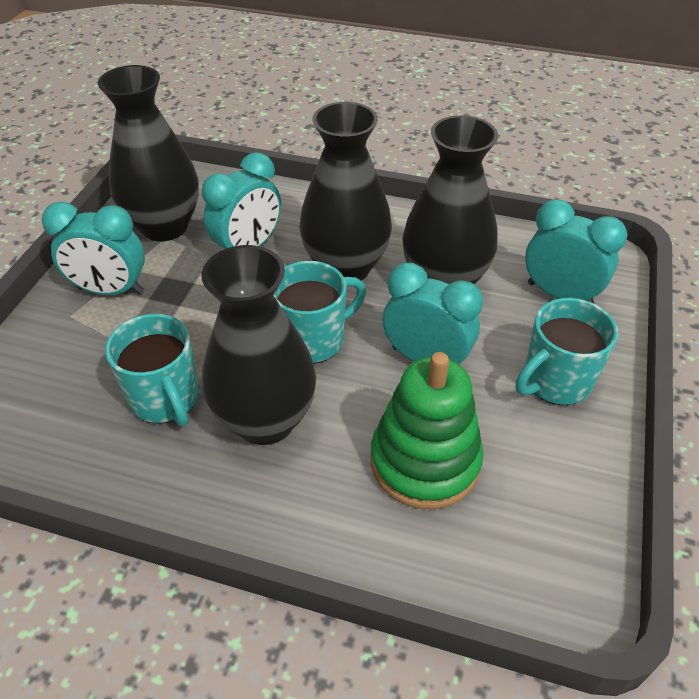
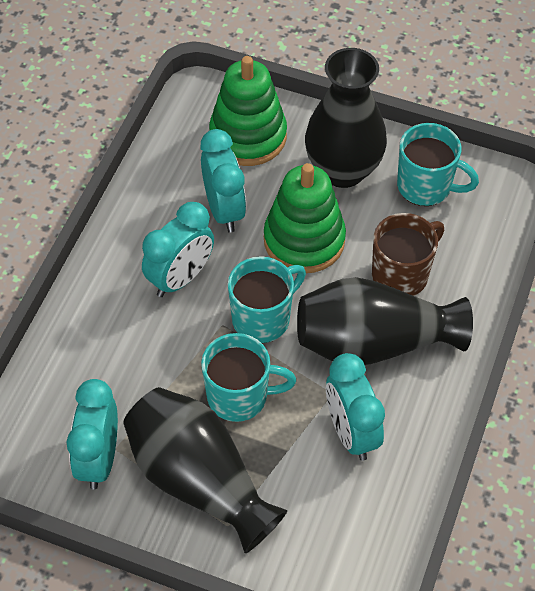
black vase: [98,65,199,241] [201,245,316,445] [299,102,392,280] [402,115,498,284] = 4 -> [123,387,287,553] [297,277,473,365] [305,48,387,188] = 3
brown mug: none = 0 -> [372,213,444,296] = 1
green stacking toy: [371,352,484,509] = 1 -> [209,56,287,166] [264,163,346,273] = 2

